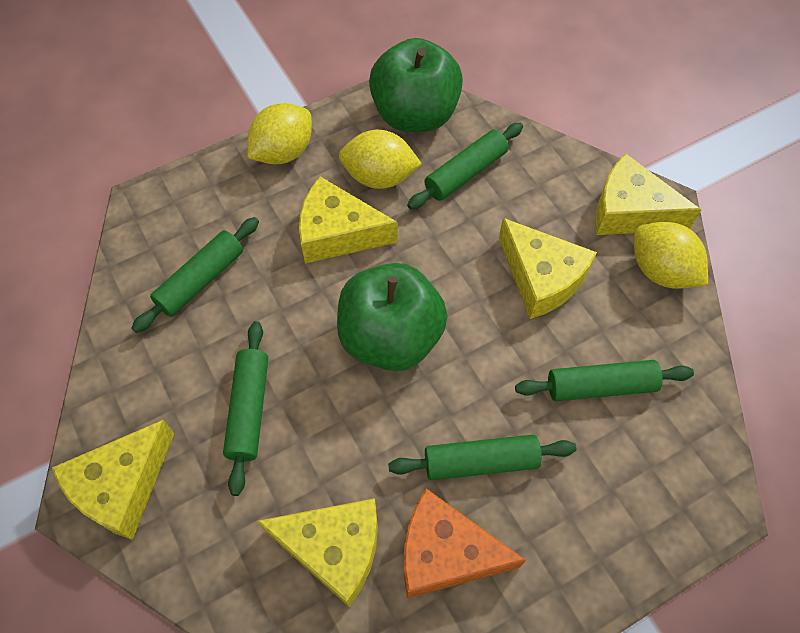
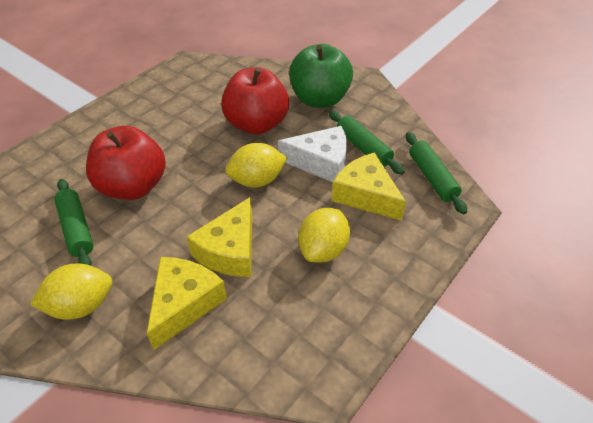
green apple: [337,263,448,371] [369,38,463,132] = 2 -> [289,44,353,108] = 1
green rolling pin: [132,217,259,333] [223,321,268,496] [388,435,576,480] [407,123,523,210] [515,360,694,401] = 5 -> [54,179,94,266] [329,110,405,175] [406,132,468,214] = 3
orange cheese: [404,489,526,598] = 1 -> none = 0
red apple: none = 0 -> [86,126,166,200] [221,68,289,135] = 2
white cheese: none = 0 -> [278,126,347,182] = 1
yellow cheese: [52,420,174,540] [257,498,378,608] [299,177,398,264] [499,218,597,319] [595,153,701,235] = 5 -> [147,257,227,350] [186,197,252,277] [331,152,406,221] = 3

